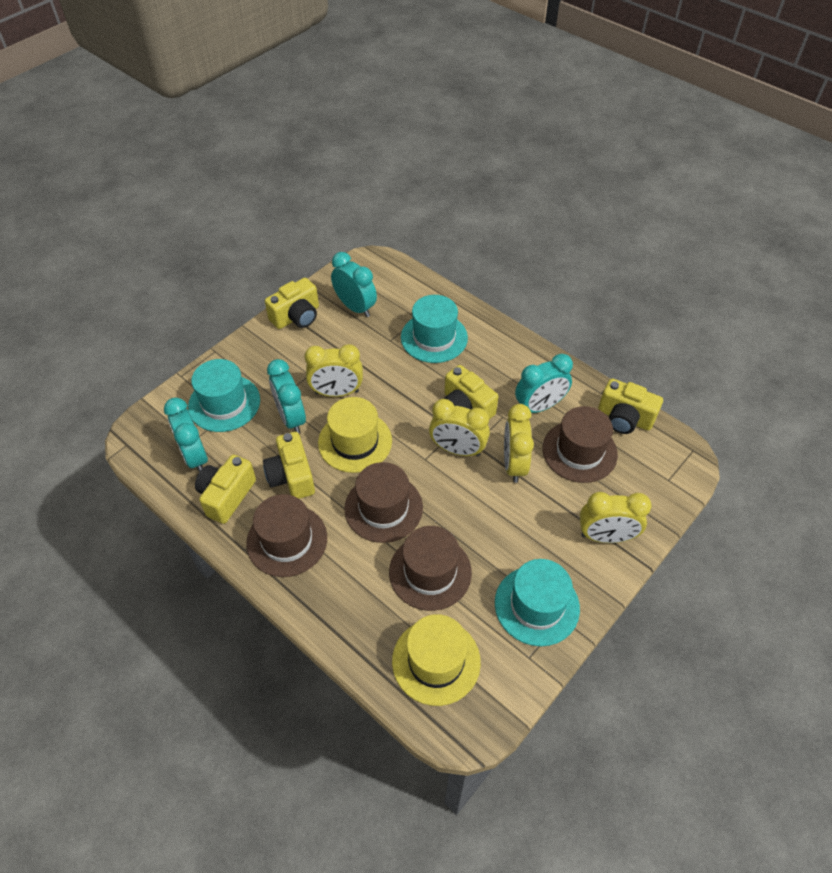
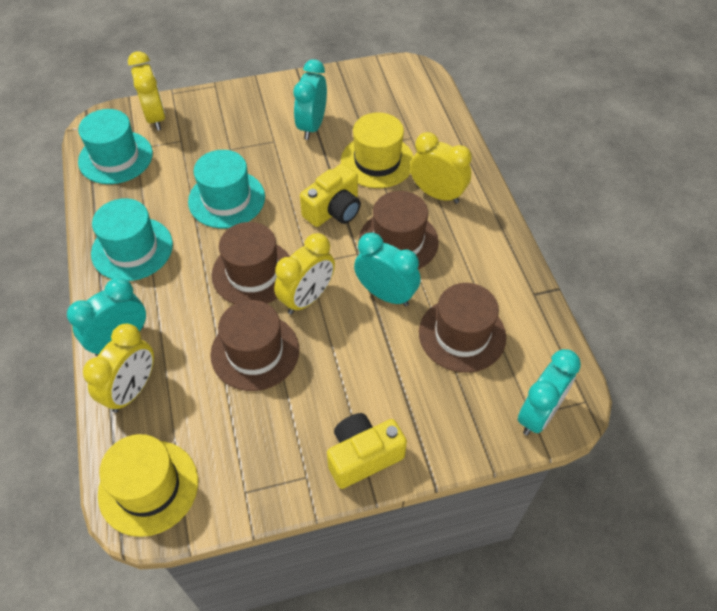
yellow camera: [195,455,256,524] [263,432,315,499] [265,278,319,329] [443,365,498,419] [598,378,663,434] = 5 -> [300,164,361,227] [327,413,407,489] = 2

